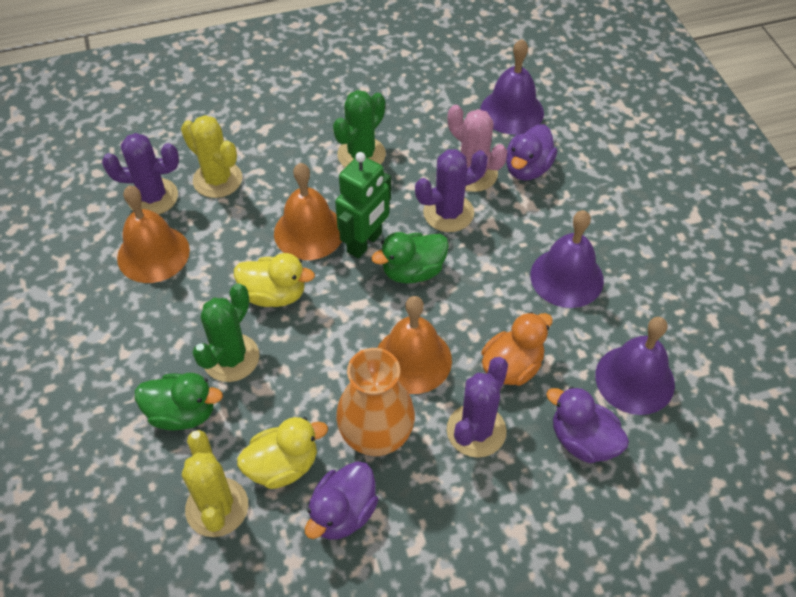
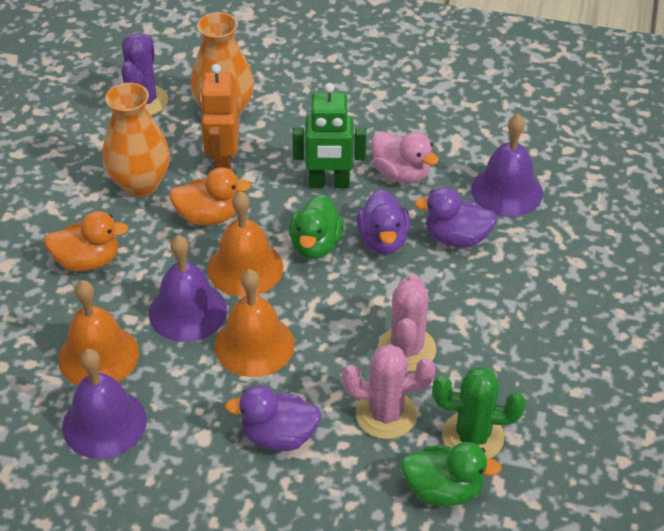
green cactus: [192,283,259,382] [333,90,386,168] = 2 -> [432,367,526,458] = 1
orange duck: [482,312,553,386] = 1 -> [44,211,129,271] [169,167,251,226] = 2
orange robot: none = 0 -> [200,64,239,170] = 1
orange vase: [336,348,415,456] = 1 -> [102,83,170,197] [190,12,254,117] = 2
pink cactus: [448,105,507,192] = 1 -> [342,344,435,439] [378,274,436,372] = 2
pink duck: none = 0 -> [371,131,439,183] = 1
purple cactus: [102,133,179,215] [415,149,488,232] [447,357,508,458] = 3 -> [121,33,168,116] = 1
yellow cactus: [181,115,243,198] [182,430,248,537] = 2 -> none = 0
yellow duck: [234,253,315,307] [237,417,328,489] = 2 -> none = 0

